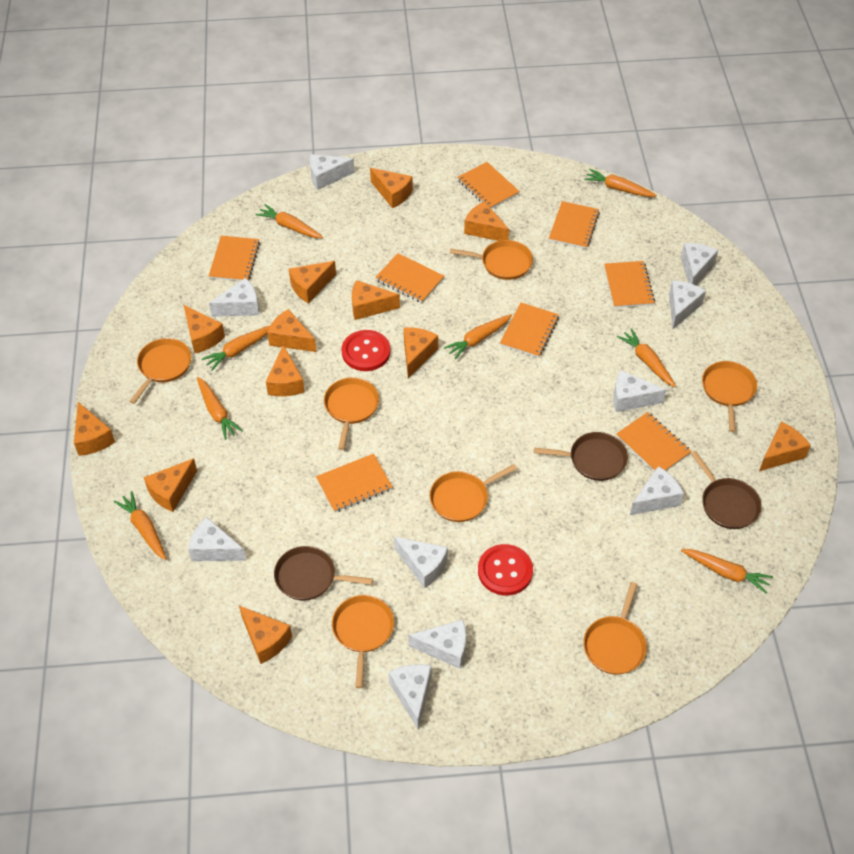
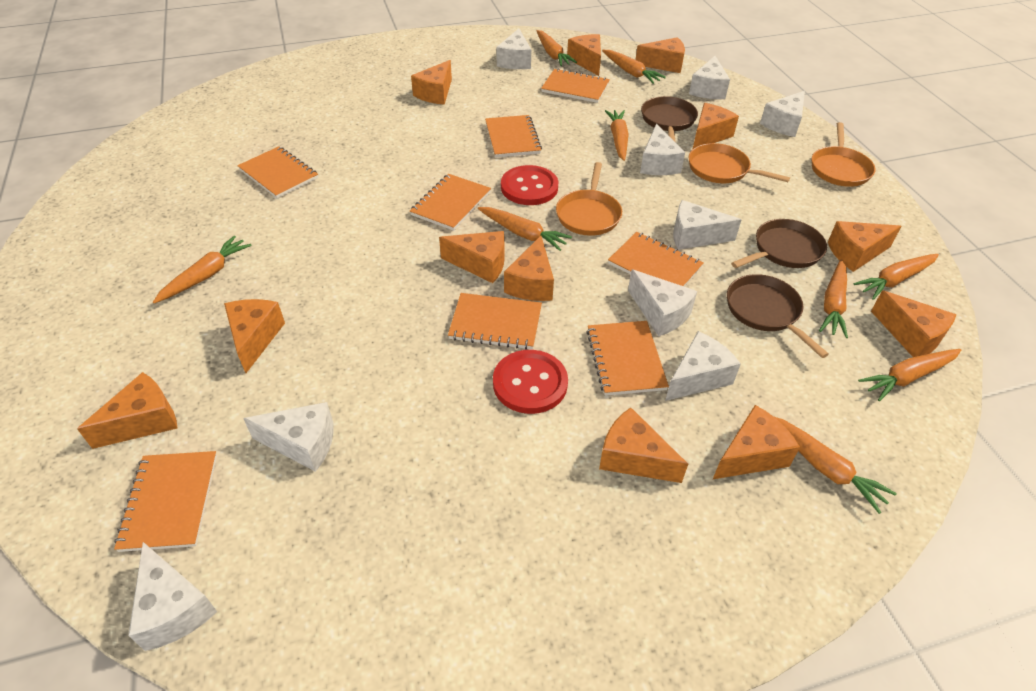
orange carrot: [114,491,167,560] [197,377,243,440] [202,326,270,371] [255,204,323,238] [444,314,512,359] [584,169,657,197] [617,328,676,387] [681,549,773,594] = 8 -> [153,236,252,304] [478,207,572,251] [536,30,577,66] [602,50,666,84] [605,110,629,161] [773,416,897,514] [819,259,848,338] [853,254,939,300] [858,349,961,401] = 9
orange pan: [129,338,191,404] [324,378,379,450] [332,595,394,688] [430,464,517,522] [450,240,533,280] [583,582,647,675] [702,361,757,432] = 7 -> [556,162,622,236] [689,143,790,183] [812,122,875,187] = 3
white cheese: [188,517,246,561] [209,278,259,317] [310,154,355,190] [388,664,431,729] [394,537,448,588] [408,620,466,669] [613,370,667,412] [630,466,684,515] [669,280,706,329] [681,243,718,285] = 10 -> [128,542,217,651] [243,402,334,472] [496,29,531,69] [628,269,697,336] [640,124,685,175] [665,331,741,401] [673,200,741,250] [689,56,730,99] [760,91,805,137] = 9

